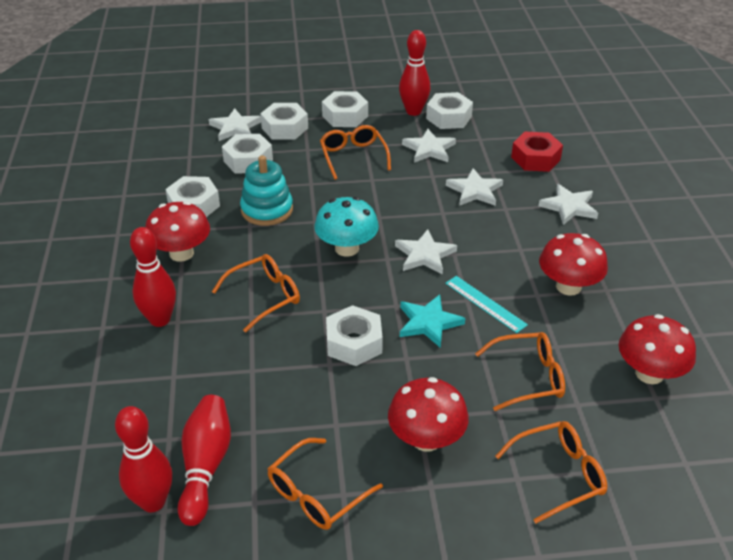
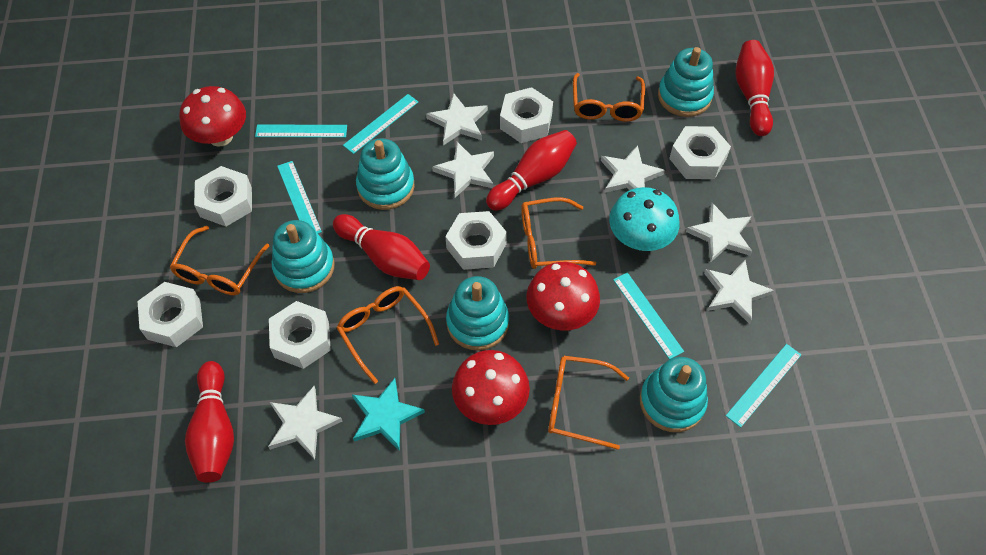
red mushroom: [145,201,210,262] [388,377,469,452] [539,233,608,296] [619,314,696,384] = 4 -> [179,86,246,147] [452,350,530,425] [526,262,600,331] = 3
red nut: [511,132,563,172] = 1 -> none = 0
turquoise ruler: [445,276,528,333] = 1 -> [255,124,347,138] [277,161,322,234] [343,94,418,154] [613,272,684,360] [726,344,801,428] = 5
turquoise stacking toy: [240,155,293,226] = 1 -> [272,220,335,293] [356,138,414,210] [446,276,509,351] [640,357,708,432] [658,47,714,117] = 5
white star: [209,108,261,141] [395,229,457,274] [402,129,456,163] [446,168,503,206] [538,184,598,225] = 5 -> [268,386,342,459] [426,93,488,146] [432,142,494,198] [601,145,665,193] [686,203,752,263] [704,260,774,324] = 6

